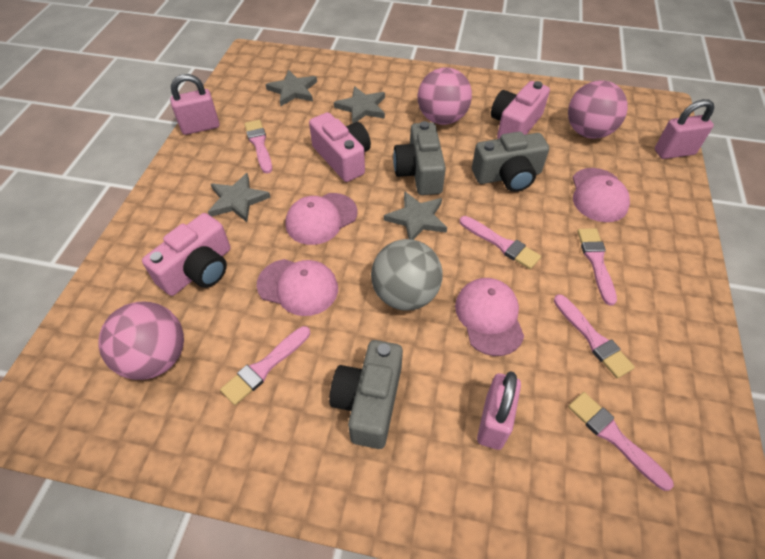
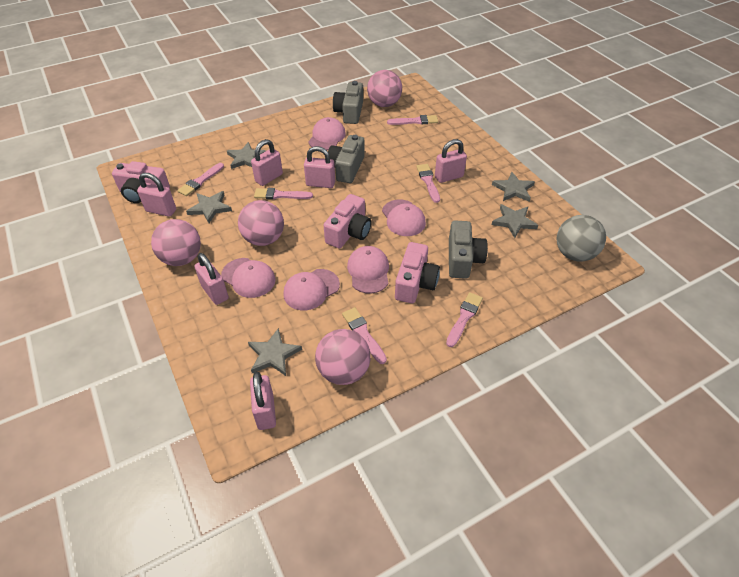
grey star: [208,173,271,222] [265,70,317,106] [334,86,385,123] [384,191,447,240] = 4 -> [186,191,232,223] [227,142,266,169] [248,328,302,376] [492,172,535,202] [492,204,538,238] = 5
pink ball: [98,302,184,380] [418,67,472,125] [568,80,628,139] = 3 -> [151,219,201,266] [238,200,284,246] [315,329,371,385] [367,70,402,107] = 4
pink cap: [257,259,338,316] [285,193,358,245] [455,278,524,356] [573,168,630,222] = 4 -> [221,258,275,298] [283,269,340,310] [309,117,346,150] [347,246,389,294] [382,200,426,236] = 5
pink padlock: [170,74,220,135] [477,371,521,450] [655,99,714,159] = 3 -> [137,173,176,217] [194,253,229,305] [250,372,276,430] [251,139,283,186] [304,146,335,188] [435,139,467,183] = 6

